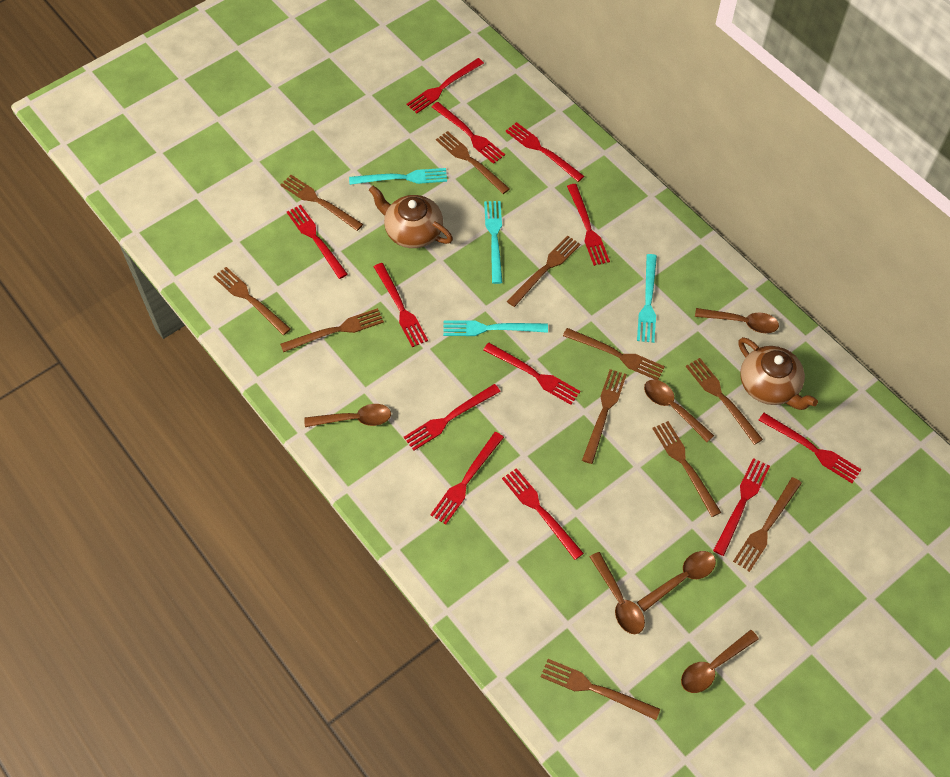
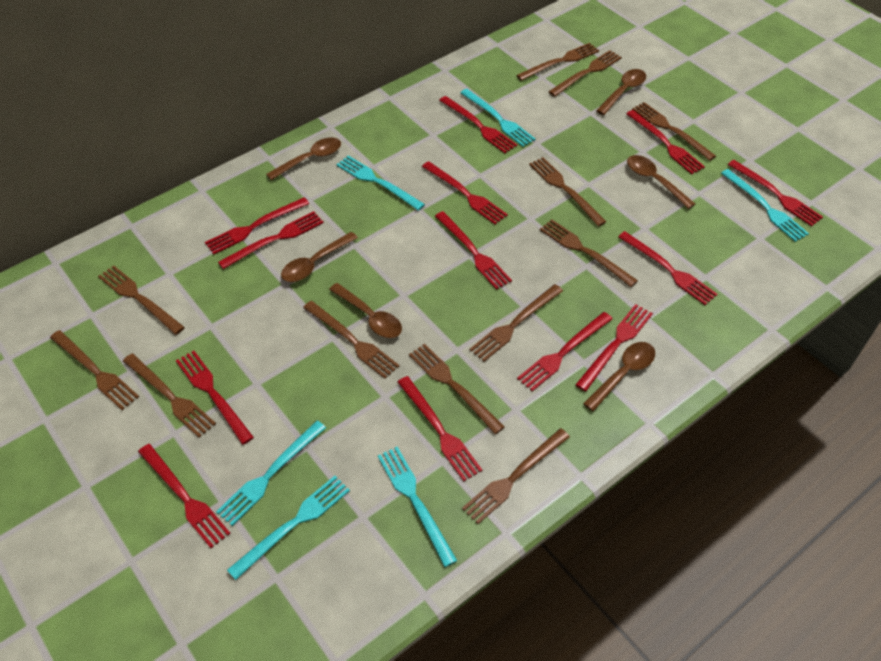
brown fork: [213,267,291,335] [280,175,363,231] [280,308,384,352] [436,131,510,194] [507,235,580,307] [541,659,660,720] [563,328,665,380] [582,369,627,464] [652,421,722,517] [686,358,763,445] [733,477,802,572] = 11 -> [50,330,139,410] [98,265,185,335] [123,354,216,438] [303,301,399,379] [409,344,505,434] [462,428,570,524] [470,284,563,362] [516,43,599,81] [529,157,606,227] [540,219,638,287] [549,50,622,97] [632,102,716,161] = 12
brown teapot: [369,186,453,248] [738,337,818,410] = 2 -> none = 0
red fork: [287,205,348,279] [374,263,428,347] [404,384,501,451] [407,58,484,113] [430,432,504,524] [432,102,505,164] [483,343,580,405] [502,468,584,560] [506,122,584,182] [567,184,610,266] [713,458,770,556] [759,413,862,483] = 12 -> [138,444,231,548] [176,351,254,445] [205,197,309,255] [218,211,324,269] [397,376,482,481] [422,161,508,224] [435,211,512,290] [439,96,517,153] [517,312,612,391] [575,304,653,391] [618,231,718,305] [626,110,705,174] [728,160,823,226] = 13
turquoise fork: [349,168,447,185] [443,320,548,336] [484,201,502,284] [637,254,657,343] = 4 -> [216,421,326,526] [227,476,350,580] [336,155,425,211] [378,447,457,567] [460,89,536,147] [721,169,809,242] = 6

